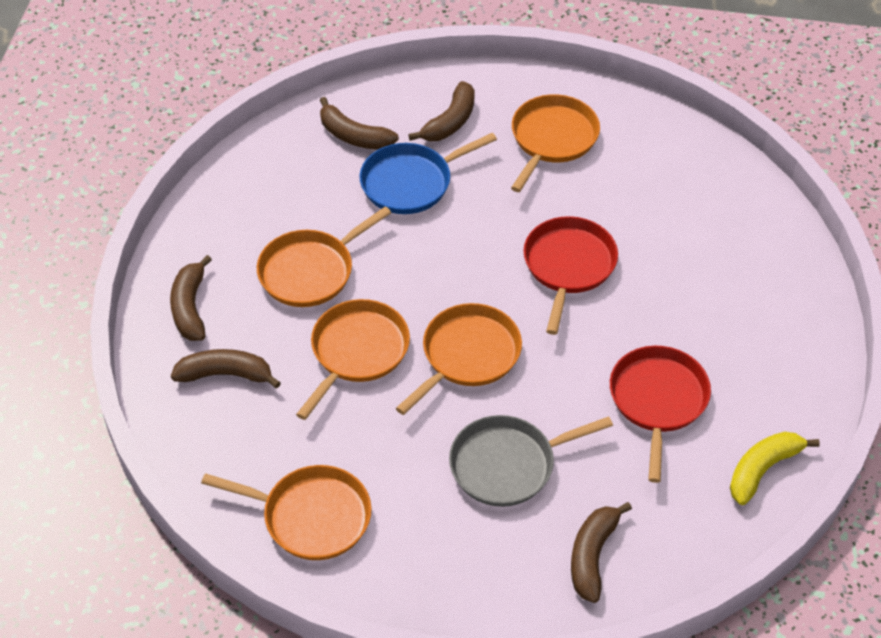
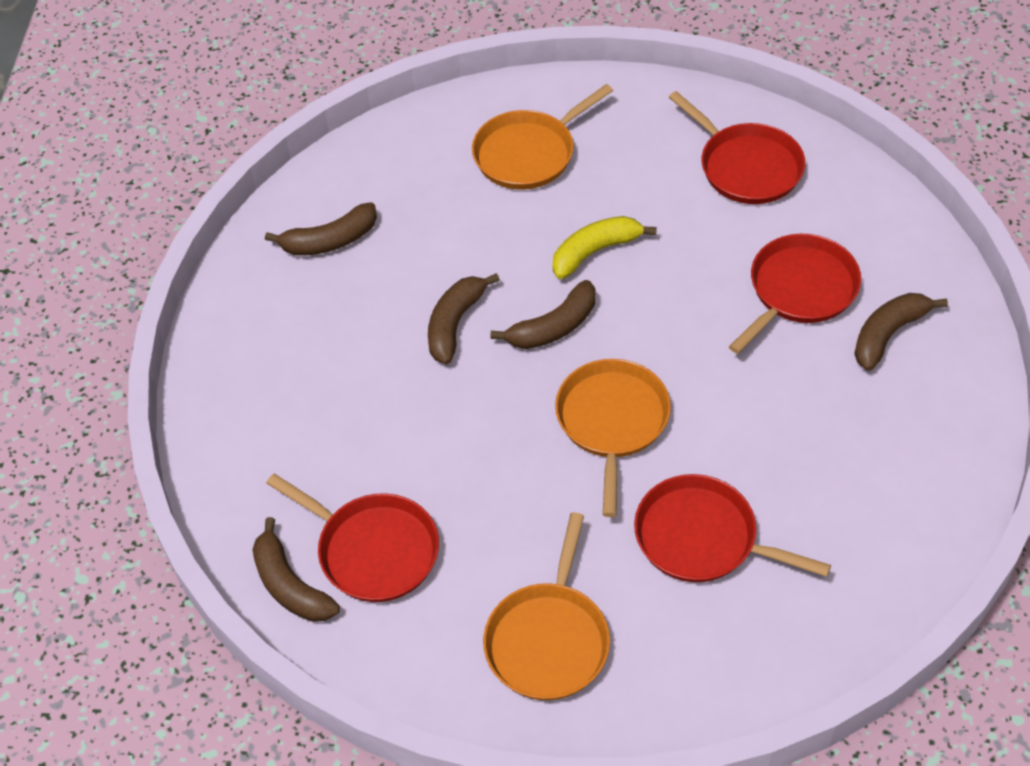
blue pan: [360,133,497,214] = 1 -> none = 0
grey pan: [449,415,613,507] = 1 -> none = 0
orange pan: [201,465,372,560] [257,206,391,307] [296,299,410,420] [396,303,522,415] [511,94,600,192] = 5 -> [472,84,613,190] [483,512,610,700] [555,359,671,517] = 3
red pan: [523,216,618,335] [610,346,711,483] = 2 -> [266,474,439,602] [634,474,831,582] [669,91,805,204] [729,234,861,354] = 4

